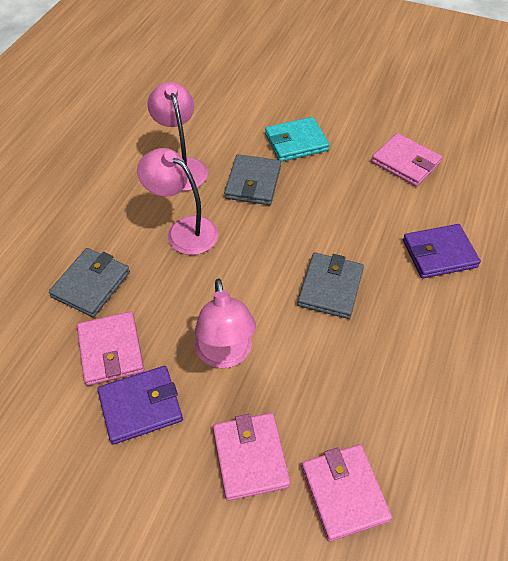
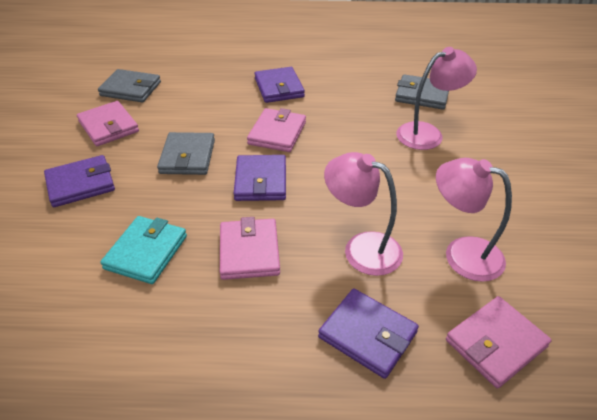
purple wallet: [97,366,183,444] [403,224,481,278] = 2 -> [44,155,115,207] [233,155,286,201] [254,67,305,103] [318,289,419,379] = 4

